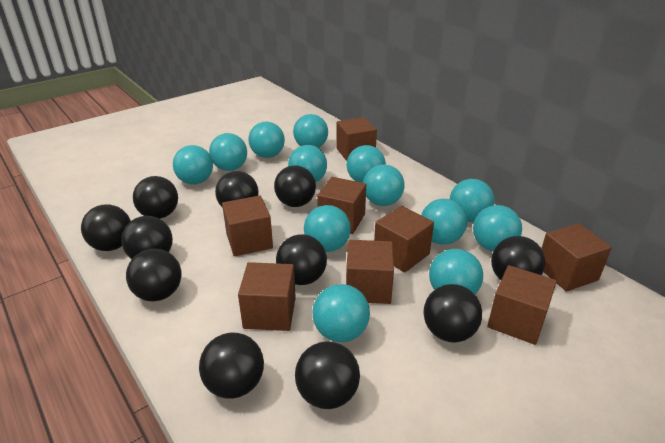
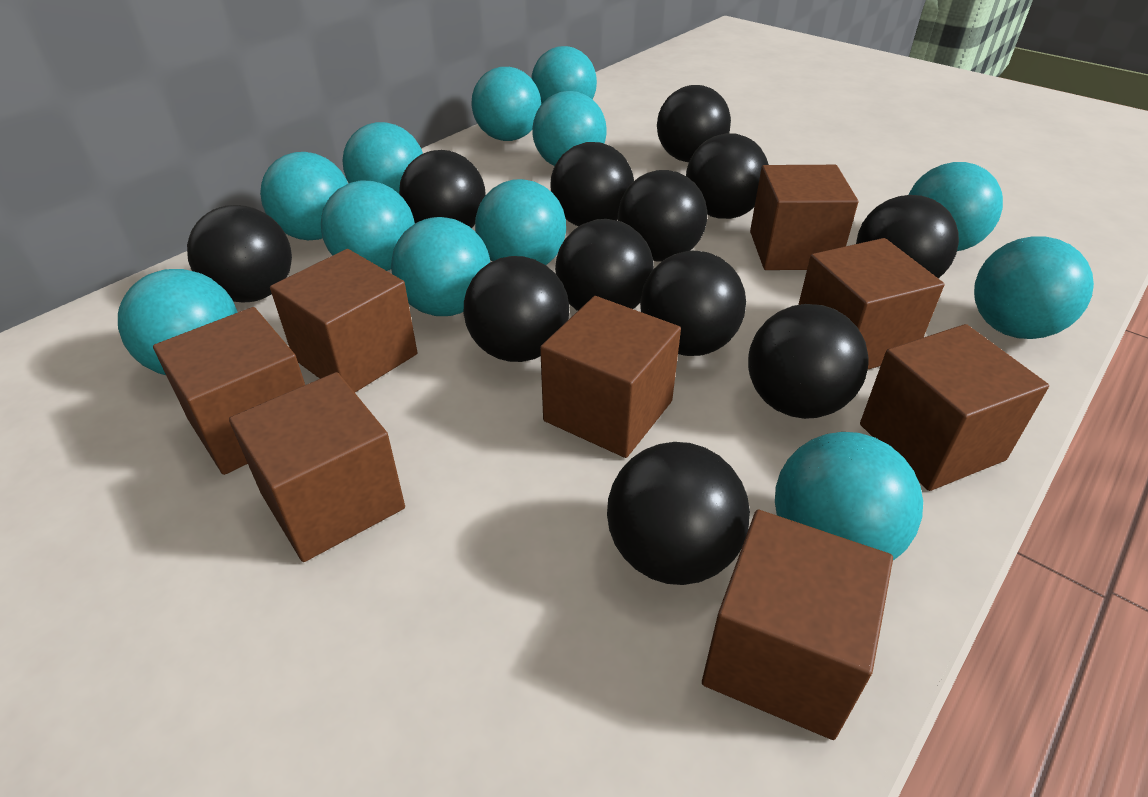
black ball: [81,204,131,251] [121,216,173,259] [126,249,182,302] [133,176,178,219] [199,333,264,399] [215,171,259,208] [274,165,316,207] [276,234,327,285] [295,341,360,409] [423,284,482,342] [491,236,545,280] = 11 -> [187,205,292,302] [399,150,486,228] [464,256,569,362] [550,142,634,227] [555,219,654,311] [607,442,750,585] [618,170,707,261] [640,251,746,356] [657,85,731,162] [686,133,769,219] [748,304,869,419] [856,195,959,278] = 12
turquoise ball: [173,145,213,184] [209,133,247,171] [248,121,285,158] [288,145,327,182] [293,114,328,148] [304,205,351,252] [312,284,370,342] [347,145,386,183] [363,165,405,206] [421,199,467,245] [429,249,483,295] [450,179,494,222] [473,205,522,251] = 13 -> [118,269,238,375] [260,152,348,240] [321,181,415,271] [342,122,423,194] [391,217,490,316] [471,67,541,141] [475,179,566,265] [531,46,597,105] [532,91,606,166] [775,432,923,560] [908,162,1003,251] [974,236,1094,339] = 12

